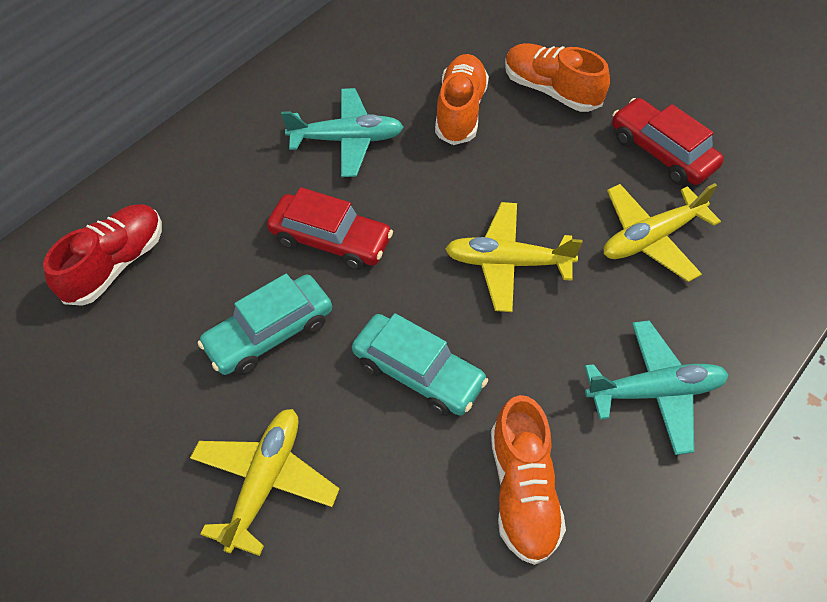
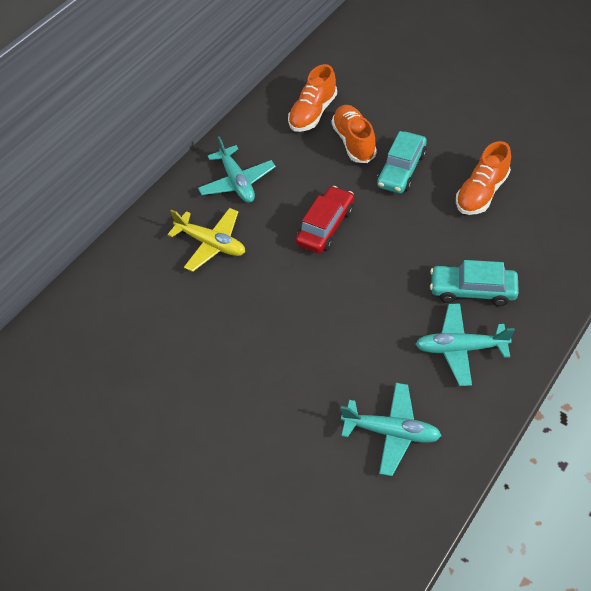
red car: [267,187,393,270] [612,98,724,185] = 2 -> [296,186,354,253] = 1
red shoe: [43,204,162,306] = 1 -> none = 0
turquoise plane: [281,88,404,177] [585,320,728,455] = 2 -> [198,136,276,203] [341,383,442,476] [415,303,515,386] = 3
yellow plane: [190,409,339,556] [445,202,583,312] [603,183,721,282] = 3 -> [167,208,245,272] = 1

